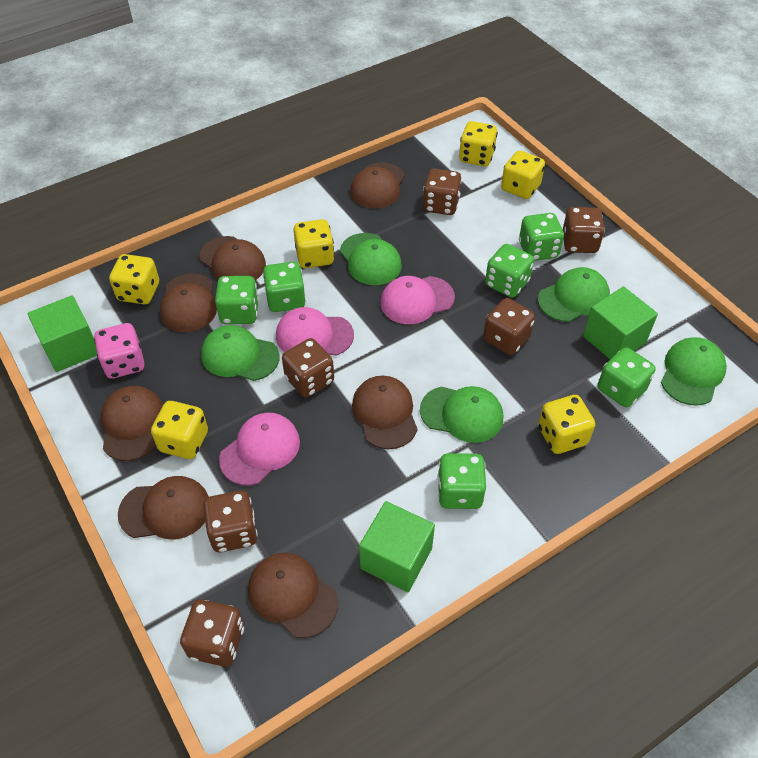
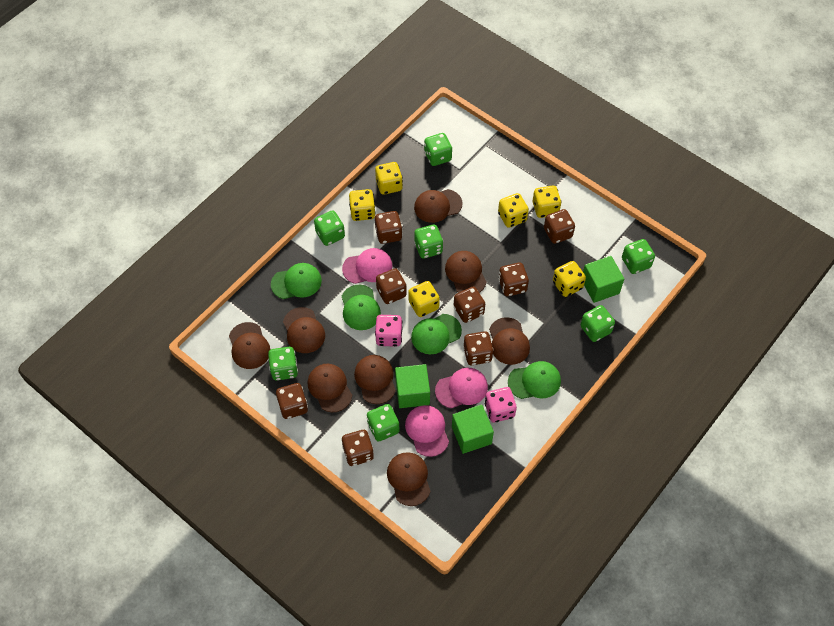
brown cap: [101,386,163,461] [118,476,209,539] [160,274,217,332] [199,236,266,280] [248,553,338,638] [350,162,405,208] [352,376,418,449] = 7 -> [229,322,270,369] [283,307,325,353] [308,364,352,412] [354,355,396,404] [387,452,430,506] [414,189,463,223] [445,251,486,293] [489,317,530,365] = 8
brown dice: [180,600,244,667] [203,490,258,552] [282,338,334,398] [423,168,462,215] [483,298,535,355] [563,207,605,253] = 6 -> [276,383,308,419] [342,430,374,466] [375,211,402,244] [376,268,407,304] [454,287,485,323] [463,331,494,365] [498,262,529,296] [544,209,575,244] = 8
green cap: [201,325,279,381] [340,233,402,285] [420,386,503,443] [538,267,610,322] [661,337,727,406] = 5 -> [271,263,322,299] [342,285,381,330] [411,314,462,354] [508,361,561,399] = 4
green dice: [215,276,259,324] [263,262,306,312] [437,453,486,509] [485,244,534,298] [519,213,564,261] [598,347,656,407] = 6 -> [268,347,298,380] [314,210,345,246] [367,404,400,442] [414,225,443,259] [424,133,452,166] [580,305,615,342] [622,239,655,274] = 7
pink dice: [94,323,145,379] = 1 -> [375,315,403,347] [485,387,517,423] = 2

